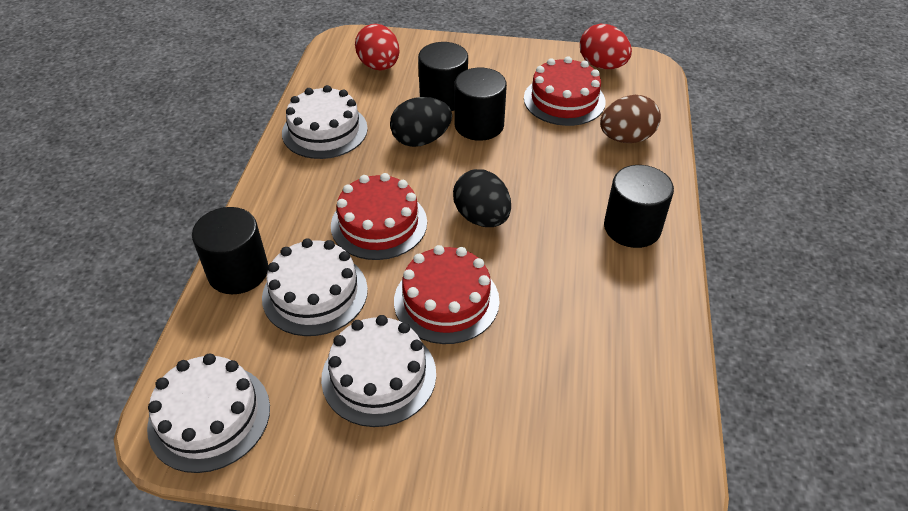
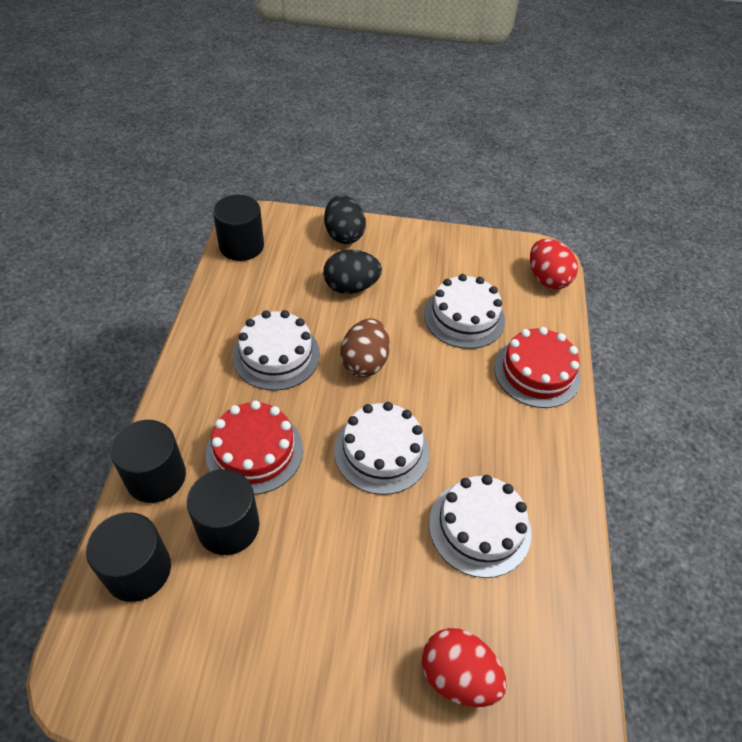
red cake: [331,173,427,260] [394,245,500,344] [524,56,606,126] = 3 -> [206,400,303,495] [494,327,581,408] = 2

